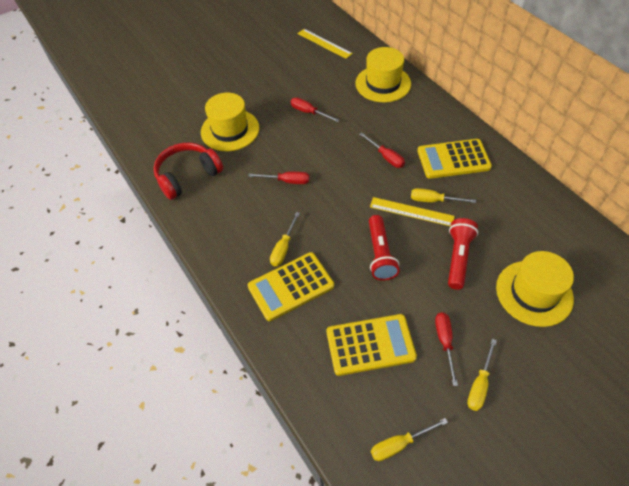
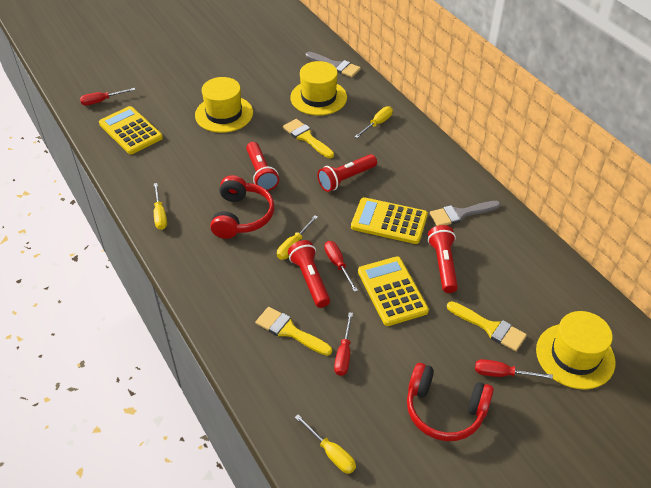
grey brush: none = 0 -> [306,52,361,77] [430,201,501,226] = 2
red flashlight: [369,215,400,280] [448,218,478,290] = 2 -> [246,142,279,191] [288,240,330,308] [317,154,377,192] [428,225,458,293] = 4
red headphones: [153,143,223,200] = 1 -> [210,175,274,239] [407,363,494,441] = 2
yellow brush: none = 0 -> [256,307,332,356] [283,119,334,158] [447,301,527,351] = 3
yellow ruler: [297,29,353,59] [370,197,455,226] = 2 -> none = 0

